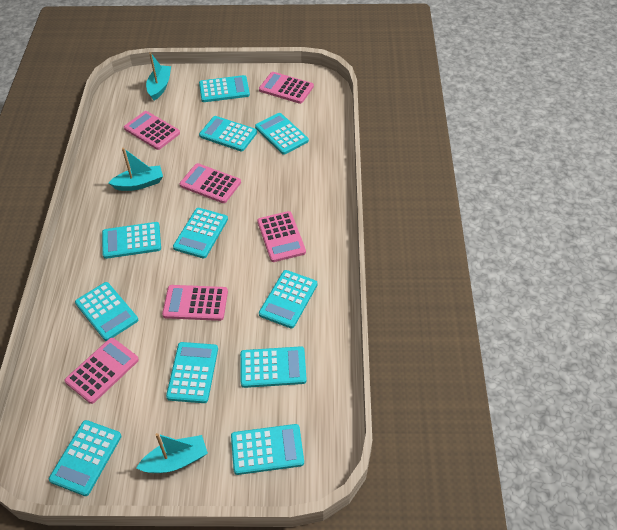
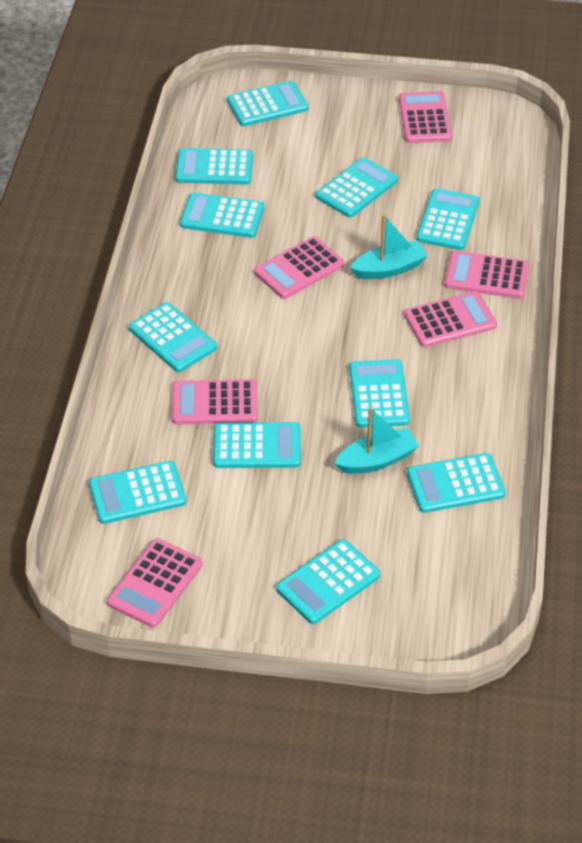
turquoise boat: [109,148,163,191] [137,433,208,473] [146,52,171,100] = 3 -> [334,407,419,474] [350,214,428,279] = 2

